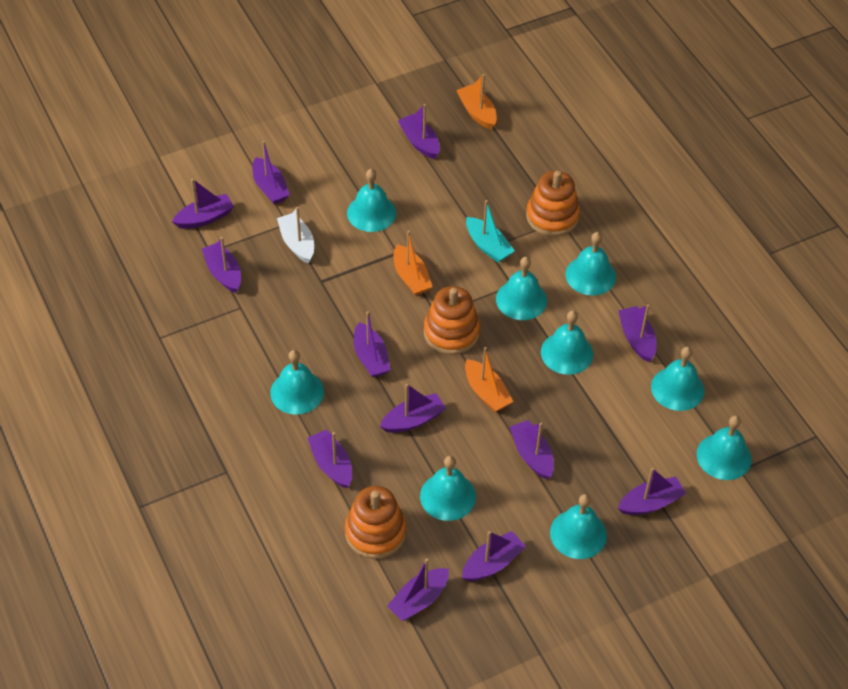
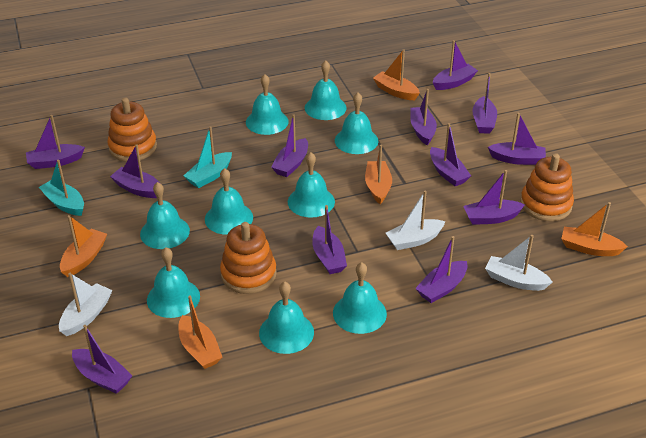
orange boat: [394,230,432,296] [456,74,497,129] [465,347,513,412] = 3 -> [60,215,107,277] [179,296,222,369] [365,145,392,204] [373,49,420,100] [561,202,628,256] = 5
turquoise boat: [466,200,515,263] = 1 -> [39,160,84,216] [184,126,232,188] = 2
white boat: [277,207,314,264] = 1 -> [59,273,113,336] [386,191,446,250] [485,235,552,291] = 3

